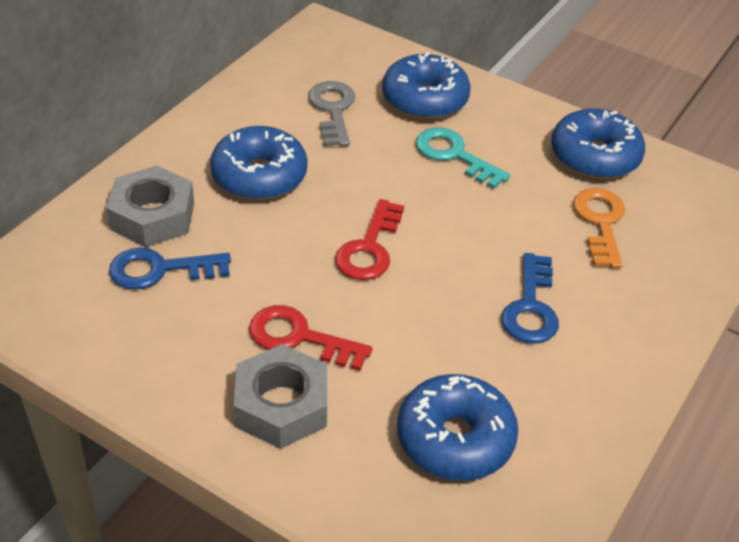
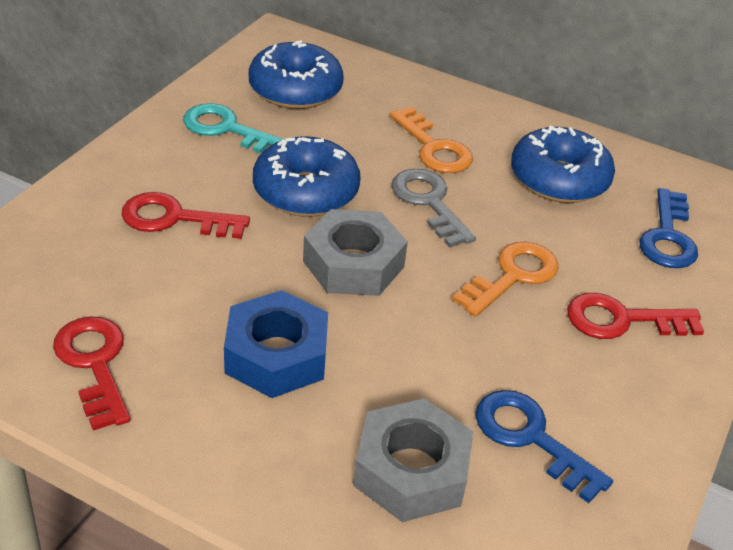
blue donut: [210,126,307,200] [382,52,471,120] [397,374,518,481] [551,109,645,179] = 4 -> [249,40,344,109] [253,136,360,217] [511,126,615,203] = 3
blue nut: none = 0 -> [224,290,328,398] = 1
orange key: [573,188,625,268] = 1 -> [389,107,473,173] [452,242,559,317] = 2
red key: [249,305,373,371] [335,199,404,280] = 2 -> [53,316,131,431] [121,192,250,239] [567,293,704,339] = 3

